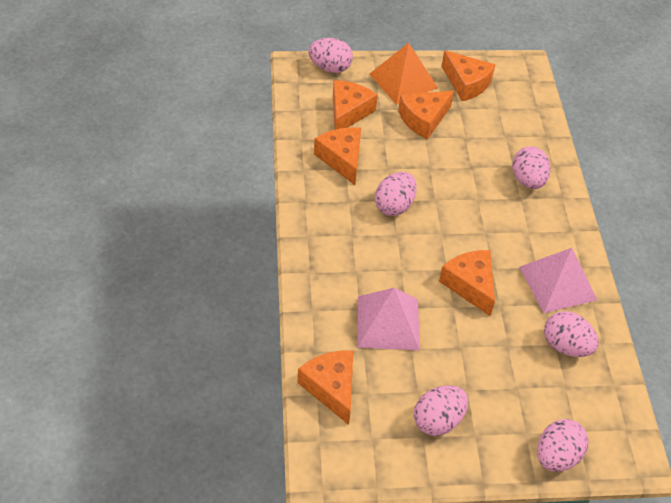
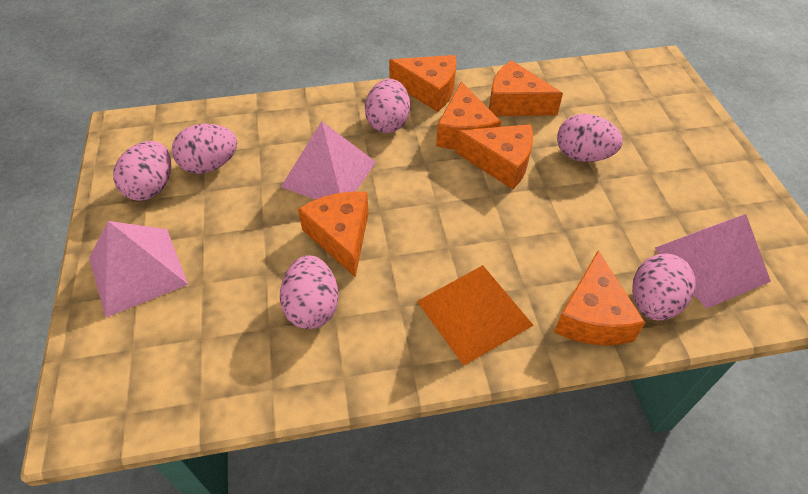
pink pyramid: [357,288,420,350] [519,248,597,313] = 2 -> [89,221,188,317] [281,121,376,200] [655,214,771,309] = 3

